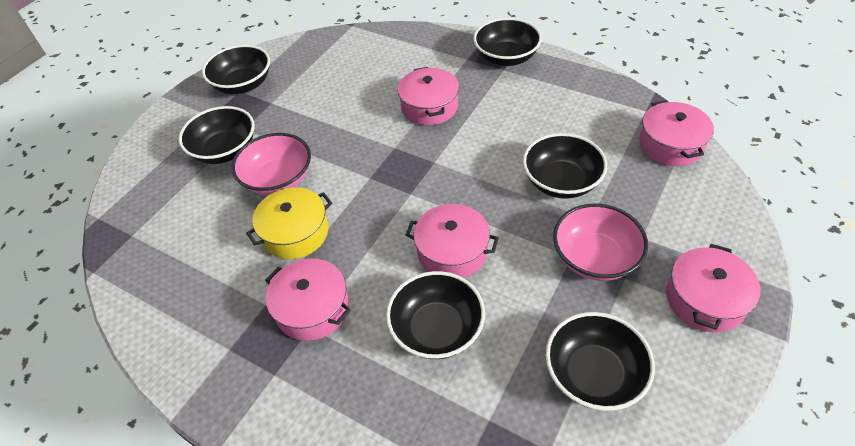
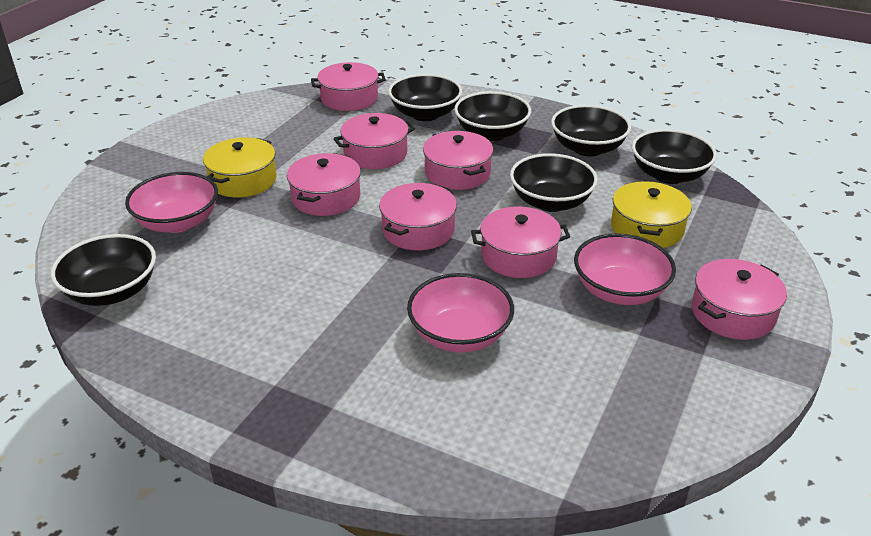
pink bowl: [232,133,311,195] [553,203,648,281] = 2 -> [125,172,218,233] [407,273,514,353] [574,233,676,305] = 3
pink pot: [265,259,351,341] [398,67,459,125] [406,204,499,278] [639,100,714,166] [666,244,761,332] = 5 -> [287,153,361,216] [311,62,386,111] [333,113,415,169] [379,183,457,251] [423,131,493,190] [471,207,570,278] [692,259,787,340] = 7
yellow pot: [246,187,332,259] = 1 -> [203,137,277,198] [611,181,692,248] = 2

